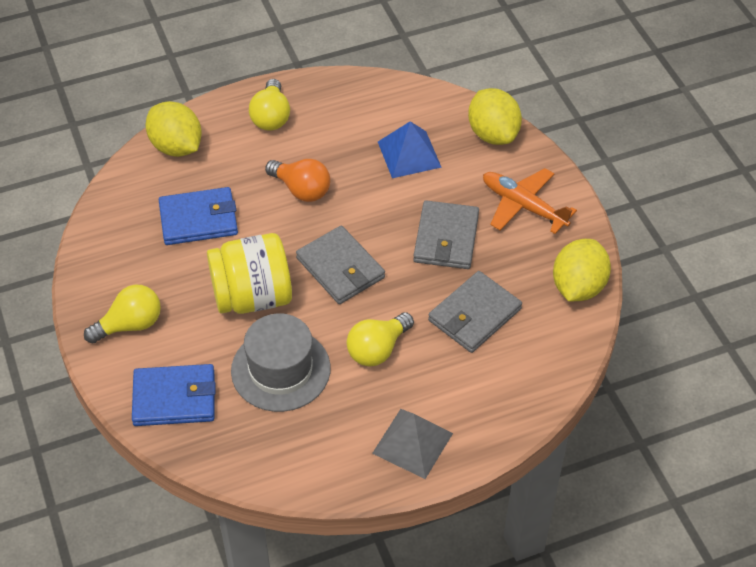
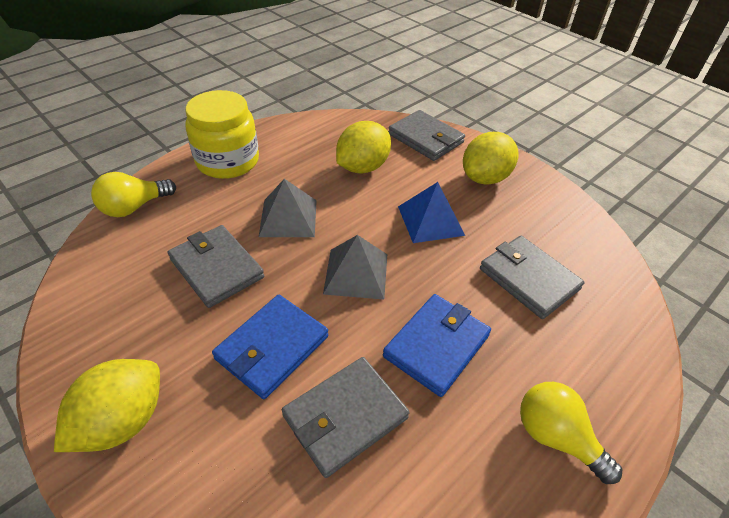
grey hat: [231,314,331,412] = 1 -> none = 0
grey pyramid: [372,409,453,479] = 1 -> [259,179,317,237] [323,235,387,300] = 2
grey wallet: [296,225,385,304] [413,200,479,269] [428,271,522,353] = 3 -> [168,225,264,308] [282,357,410,478] [389,110,465,161] [480,236,585,319] = 4
orange light bulb: [265,159,330,202] = 1 -> none = 0
orange plane: [483,168,577,234] = 1 -> none = 0
yellow light bulb: [84,284,161,344] [249,79,290,131] [346,312,414,367] = 3 -> [91,172,176,217] [520,382,622,484] = 2

